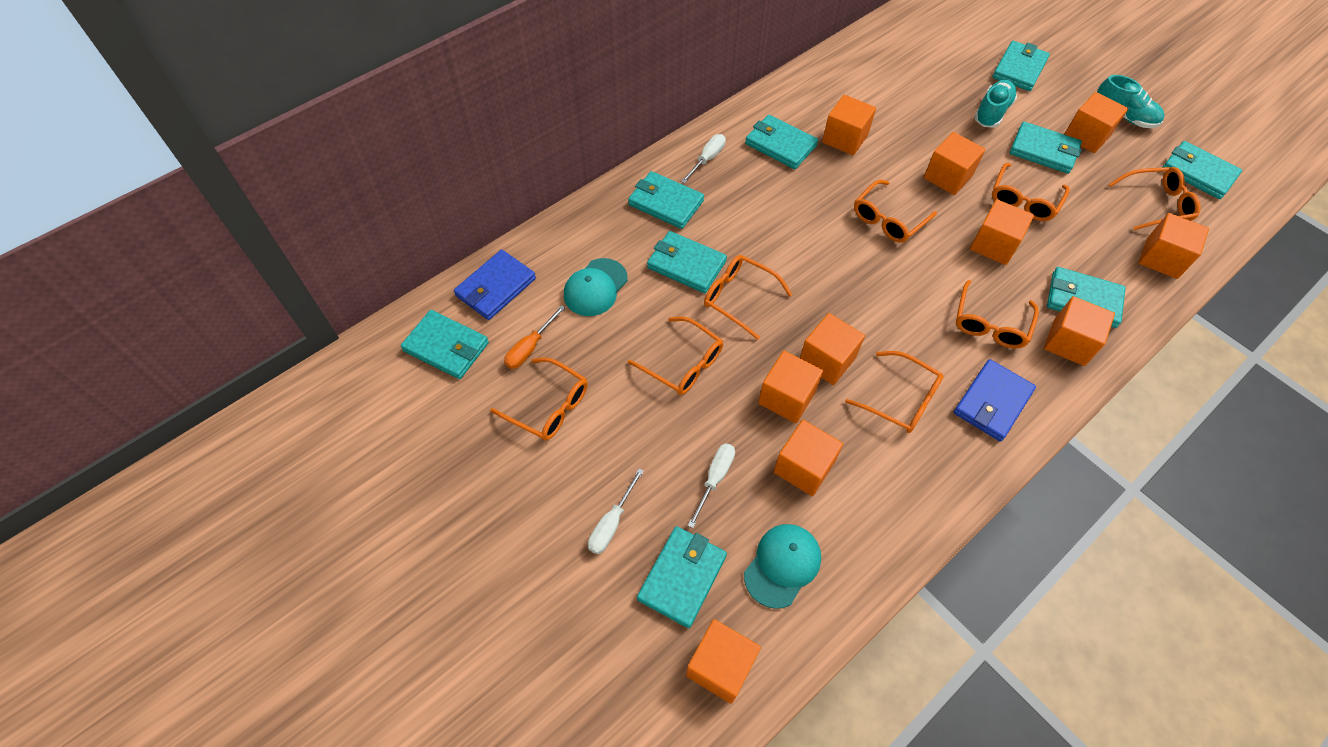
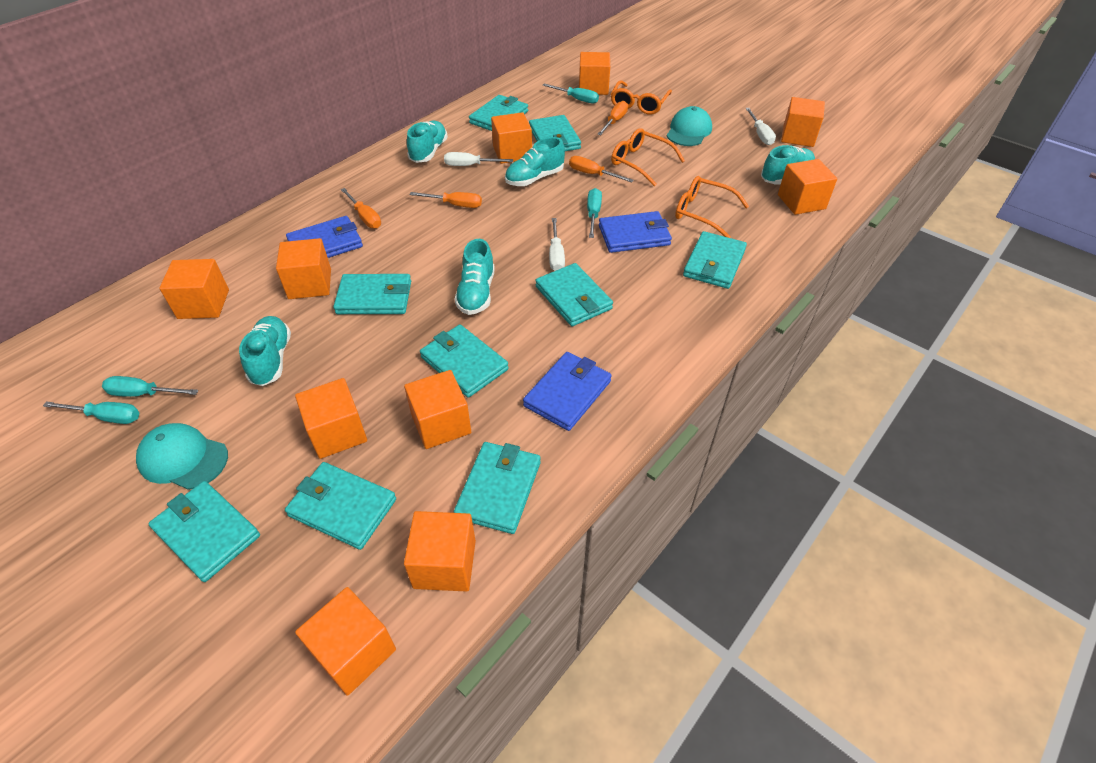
blue wallet: [454,250,536,320] [954,359,1036,441] = 2 -> [286,216,363,258] [523,352,612,431] [599,211,672,253] = 3
orange glasses: [491,357,588,441] [628,317,723,395] [704,255,792,340] [845,351,944,433] [854,180,937,243] [956,280,1039,349] [992,163,1070,221] [1108,167,1201,231] = 8 -> [611,80,672,115] [611,128,685,187] [675,176,749,238] = 3
orange screwdriver: [504,305,565,369] = 1 -> [341,188,381,229] [409,192,482,208] [569,156,634,183] [597,101,628,135] = 4
turquoise screwdriver: none = 0 -> [43,401,139,424] [102,376,198,397] [542,83,599,104] [587,188,602,238] = 4
turquoise shoe: [974,80,1017,128] [1097,75,1164,128] = 2 -> [239,316,291,386] [407,121,448,163] [454,239,495,315] [505,137,565,186] [761,145,815,185] = 5

